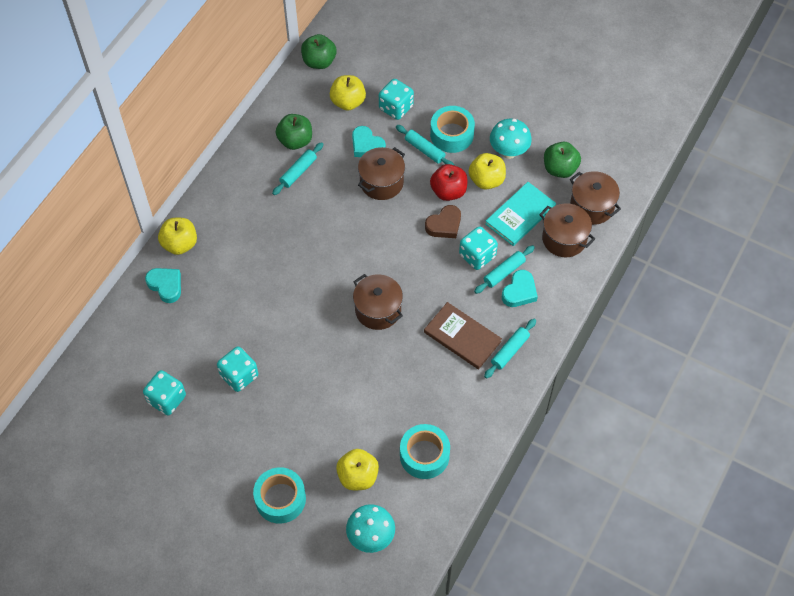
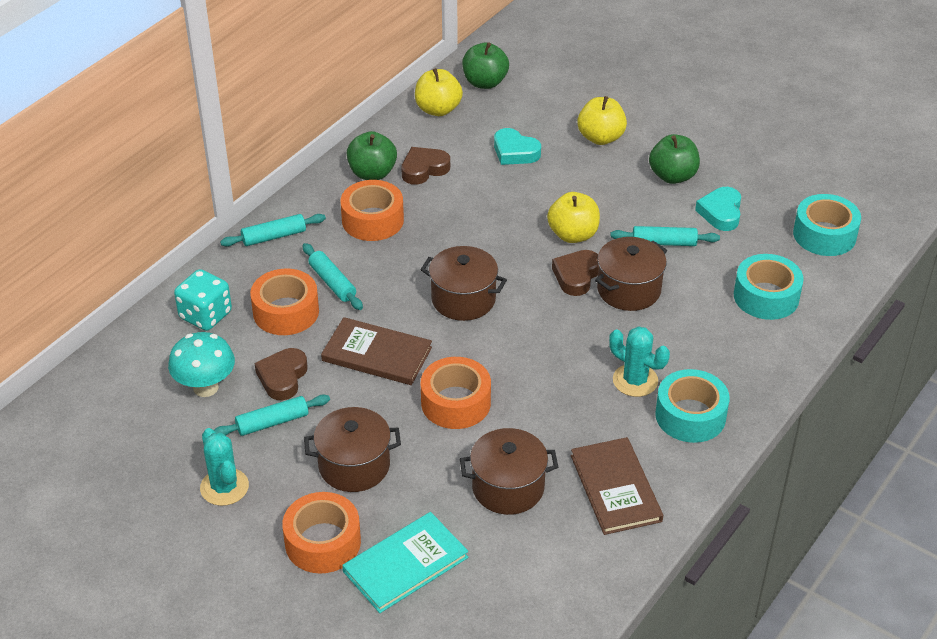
brown book: [424,302,502,369] = 1 -> [321,317,432,385] [571,437,663,535] = 2
brown heart: [425,205,461,238] = 1 -> [255,348,308,400] [401,147,450,185] [552,250,599,296] = 3
orange tape: none = 0 -> [250,268,319,335] [282,492,361,573] [340,180,404,241] [421,357,491,429] = 4
red apple: [430,164,468,201] = 1 -> none = 0
turquoise cactus: none = 0 -> [200,428,249,506] [609,326,670,397] = 2
turquoise dice: [143,370,186,415] [217,347,258,392] [379,79,414,120] [459,226,498,270] = 4 -> [174,269,232,331] = 1
turquoise heart: [145,268,181,303] [352,126,386,157] [502,270,538,307] = 3 -> [494,128,541,165] [695,187,741,231] = 2
turquoise mushroom: [346,504,395,553] [490,119,532,159] = 2 -> [168,332,235,397] = 1
yellow apple: [158,218,197,255] [330,75,366,111] [336,449,379,490] [469,153,506,190] = 4 -> [415,68,463,116] [547,192,600,243] [577,96,627,145] = 3

